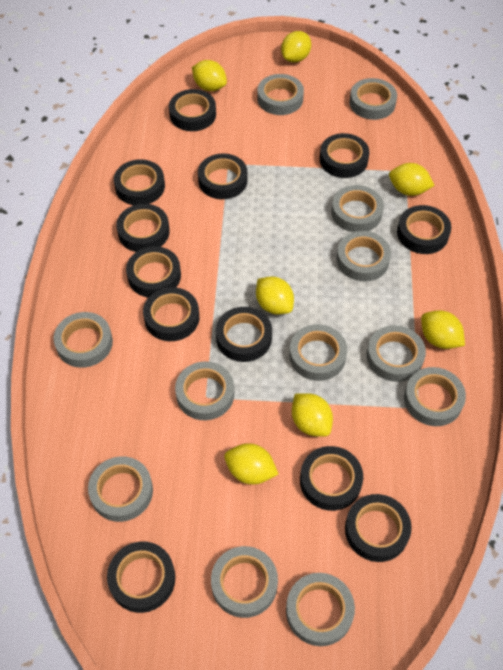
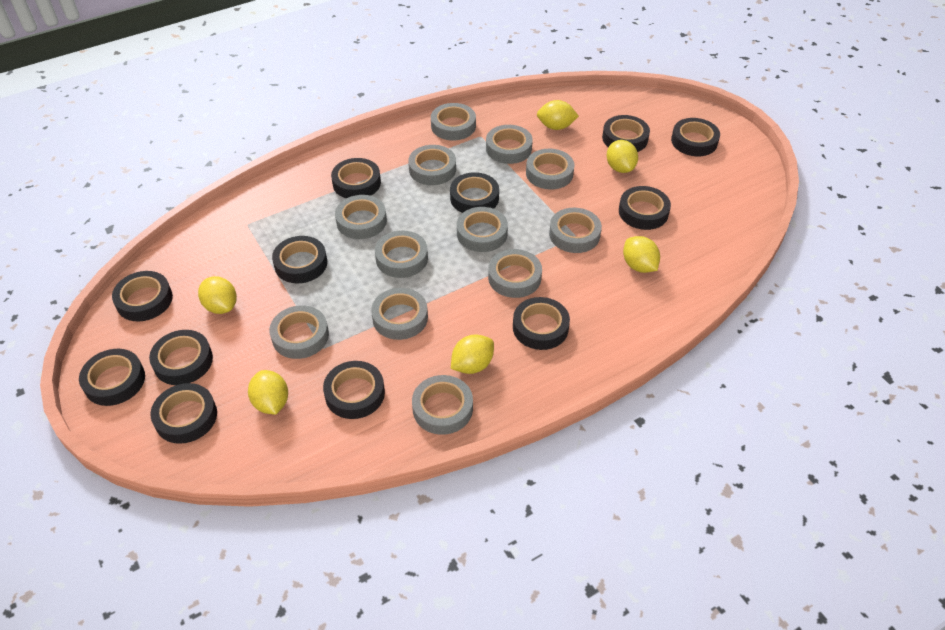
yellow lemon: [192,60,227,91] [224,443,278,485] [256,277,294,315] [281,31,311,62] [292,393,333,437] [389,163,435,196] [421,310,465,349] = 7 -> [198,276,237,314] [248,370,288,415] [451,334,494,374] [537,100,579,130] [607,140,638,173] [623,236,660,273] = 6

